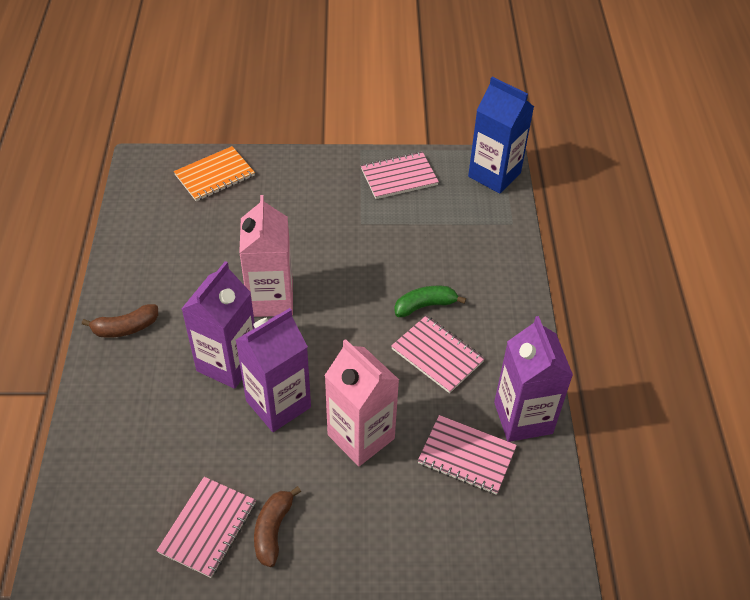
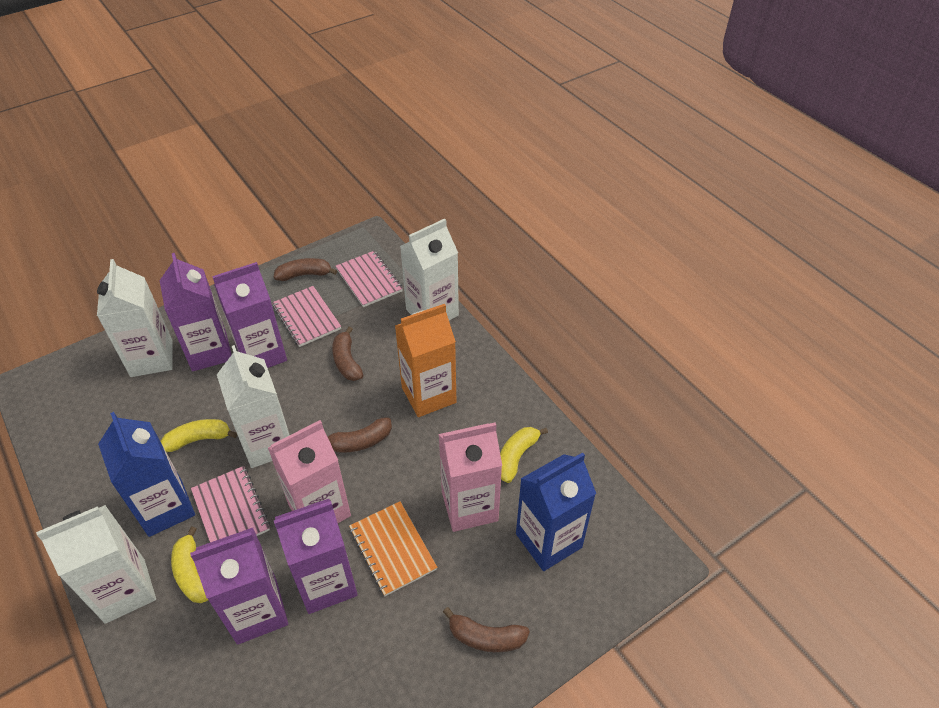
blue carton: [468,77,534,194] = 1 -> [98,412,195,537] [516,452,596,571] = 2
brown banana: [82,304,158,338] [254,486,301,567] = 2 -> [274,258,337,281] [328,417,392,453] [332,327,363,381] [443,607,530,652] = 4
green banana: [394,286,466,317] = 1 -> none = 0
orange carton: none = 0 -> [395,304,457,417] = 1
pink notebook: [156,477,256,578] [361,152,439,199] [391,315,485,393] [418,415,517,495] = 4 -> [191,466,270,542] [272,286,341,347] [335,251,403,307] = 3
purple carton: [182,261,255,389] [236,308,311,432] [494,316,573,442] = 3 -> [159,253,232,371] [190,528,288,645] [212,262,287,368] [274,499,358,614] = 4
white carton: none = 0 -> [36,505,156,624] [97,259,173,377] [217,345,289,468] [400,219,459,320] = 4
yellow banana: none = 0 -> [161,419,237,452] [171,526,208,603] [500,427,548,483] = 3

